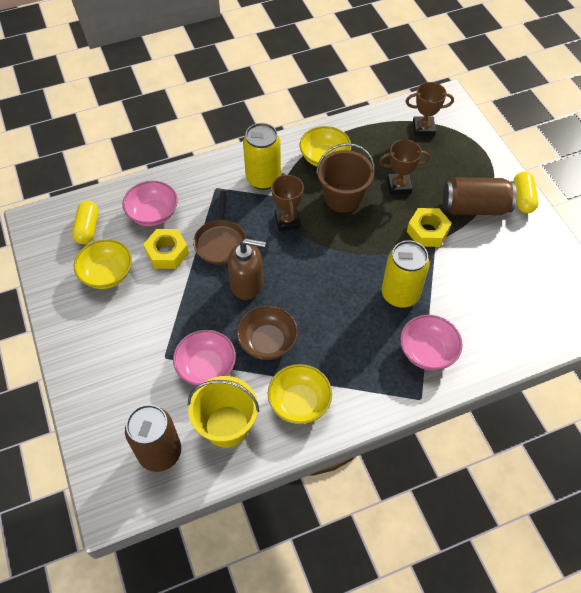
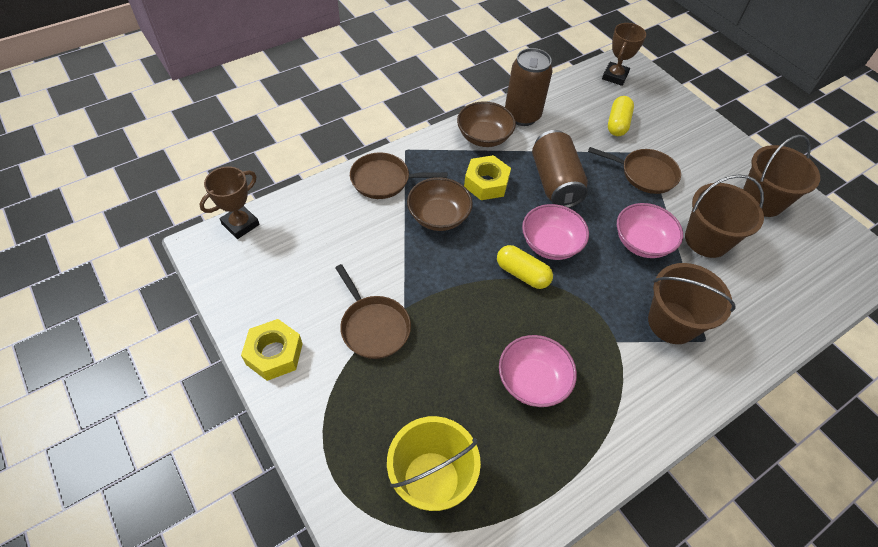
brown bowl: [237,305,298,360] = 1 -> [407,177,473,231] [457,101,516,147] = 2
brown bucket: [316,143,375,213] = 1 -> [648,263,735,344] [685,174,764,258] [743,134,820,217] = 3
brown pan: [193,191,246,265] = 1 -> [335,264,411,359] [350,153,447,199] [588,147,681,194] = 3
brown soap dispenser: [228,238,266,300] = 1 -> none = 0
brown trophy: [271,173,304,231] [379,139,430,195] [406,82,454,136] = 3 -> [200,166,259,239] [602,23,646,86] = 2
yellow bowl: [74,239,132,289] [268,364,332,424] [300,126,351,167] = 3 -> none = 0
yellow can: [243,123,281,190] [382,240,430,308] = 2 -> none = 0

